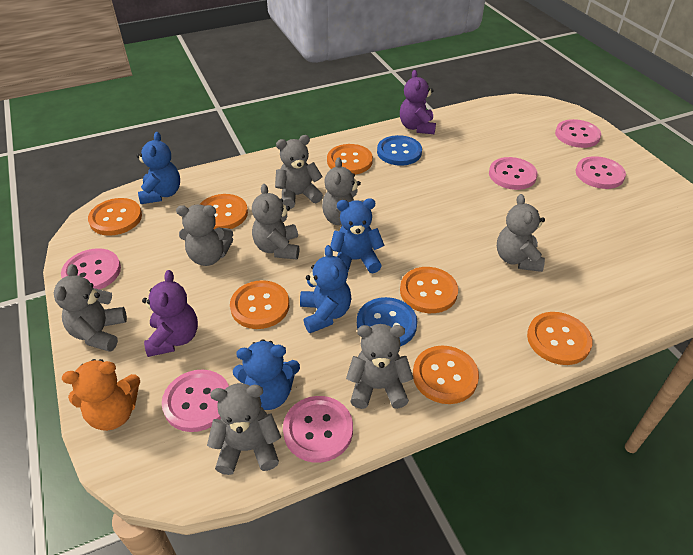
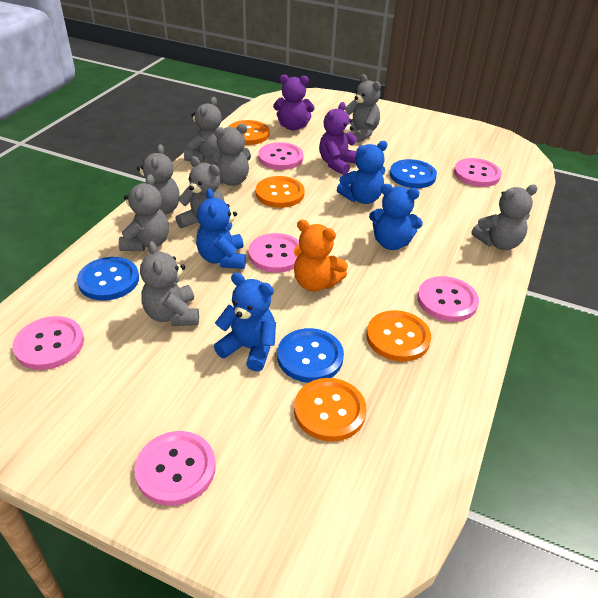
blue button: [357,297,417,347] [377,135,422,166] = 2 -> [77,257,139,301] [277,328,344,383] [390,159,437,188] = 3
orange button: [88,198,142,236] [200,194,248,230] [230,280,289,329] [327,144,373,175] [400,267,458,313] [413,346,479,404] [527,312,593,365] = 7 -> [228,120,269,145] [256,176,305,208] [294,378,366,442] [366,310,431,362] = 4

